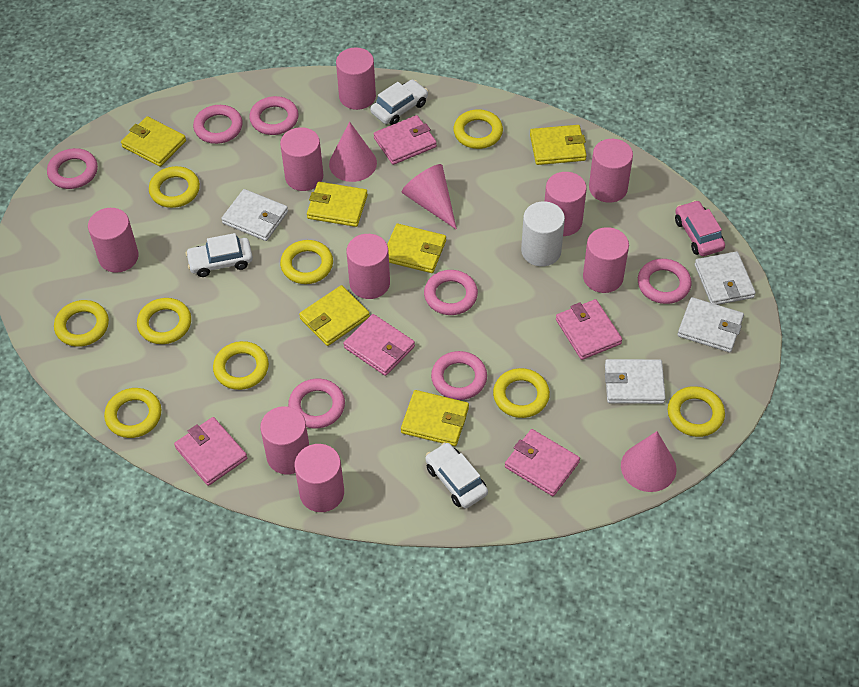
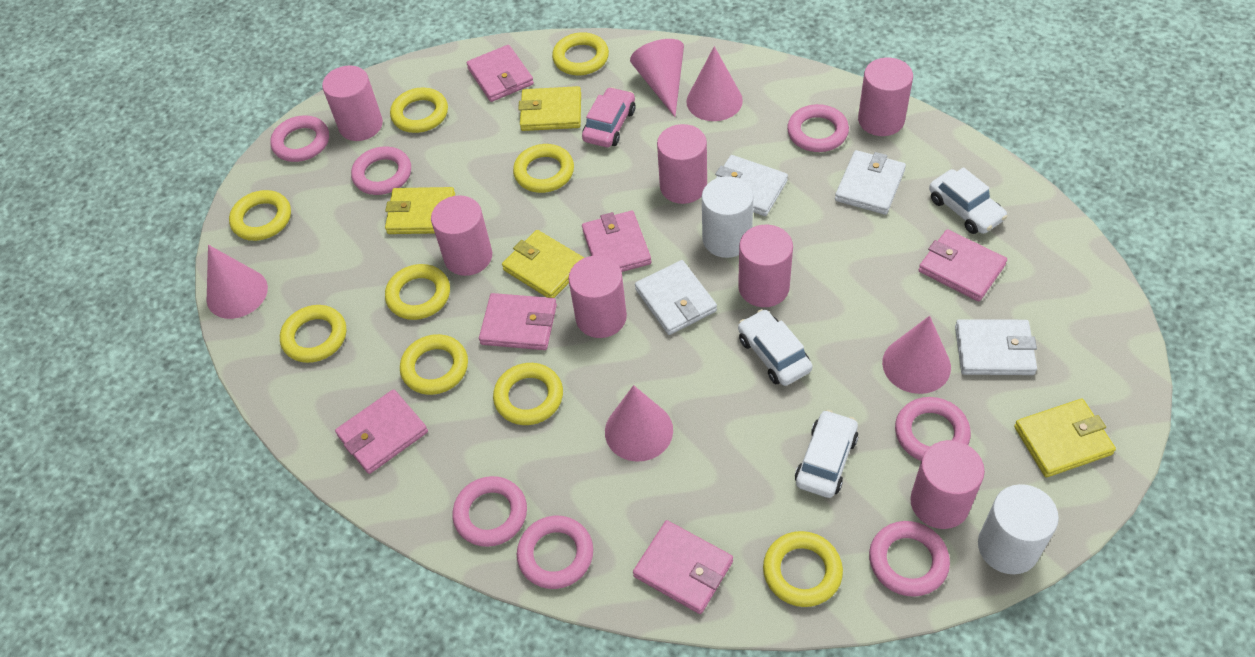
pink cone: [329,121,377,182] [402,164,457,230] [621,431,676,492] = 3 -> [207,245,268,319] [605,385,673,462] [630,39,684,117] [686,46,743,121] [882,316,951,394] = 5
pink cylinder: [88,208,139,273] [260,406,309,474] [280,127,323,191] [294,444,344,512] [336,48,376,110] [346,234,390,299] [545,172,587,236] [583,227,629,293] [589,139,633,203] = 9 -> [322,66,383,141] [431,195,492,276] [568,255,627,338] [657,124,707,204] [738,225,793,307] [858,57,913,136] [910,440,985,529] = 7
pink wallet: [174,417,247,486] [343,314,415,376] [374,115,437,165] [505,429,580,496] [556,299,622,360] = 5 -> [335,389,428,474] [467,45,534,102] [479,293,557,350] [582,211,651,272] [633,520,733,614] [919,229,1007,301] = 6
white cylinder: [521,201,565,267] = 1 -> [702,176,753,258] [978,484,1059,574] = 2
yellow wallet: [121,116,186,167] [299,285,370,346] [307,182,368,227] [387,224,446,273] [401,390,469,446] [530,125,587,165] = 6 -> [385,187,455,234] [502,230,584,298] [518,86,581,131] [1014,399,1116,477] = 4

